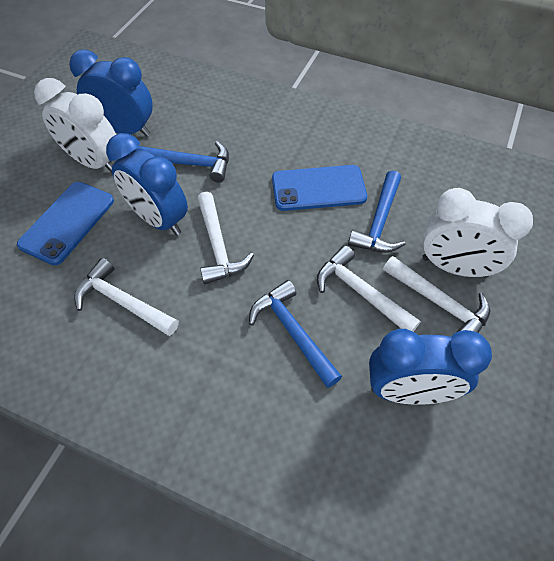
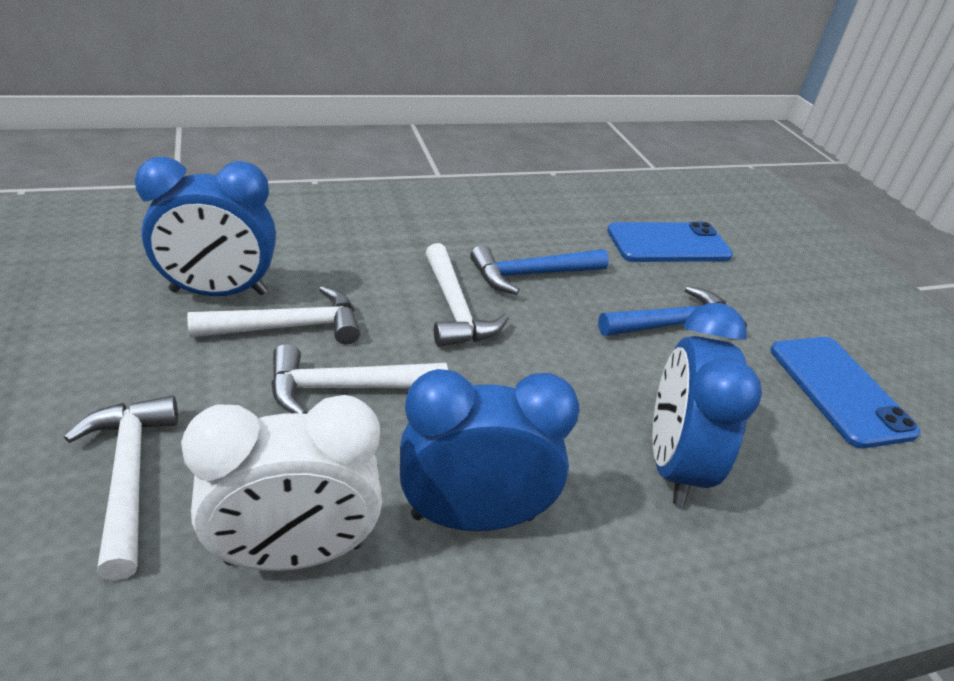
blue hammer: [136,141,229,183] [249,280,342,388] [348,170,405,253] = 3 -> [470,245,609,295] [598,286,747,336] = 2
white clock: [34,78,116,173] [422,188,533,278] = 2 -> [181,395,382,571] = 1

